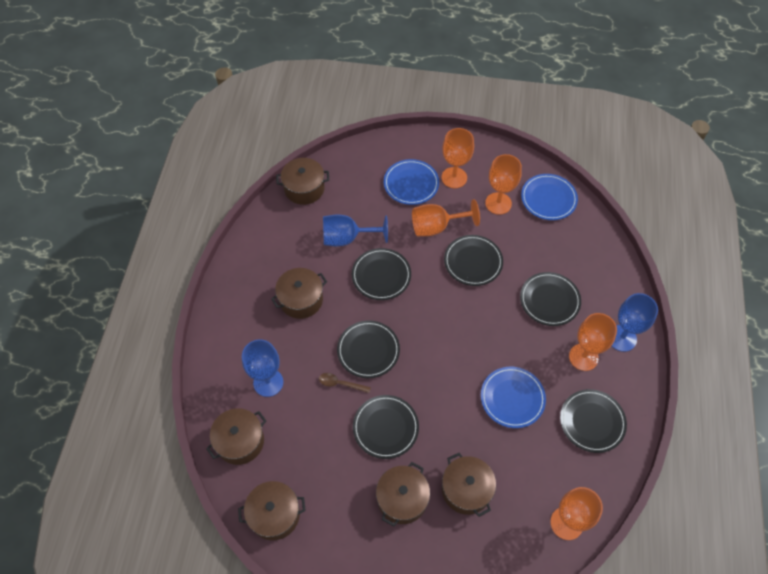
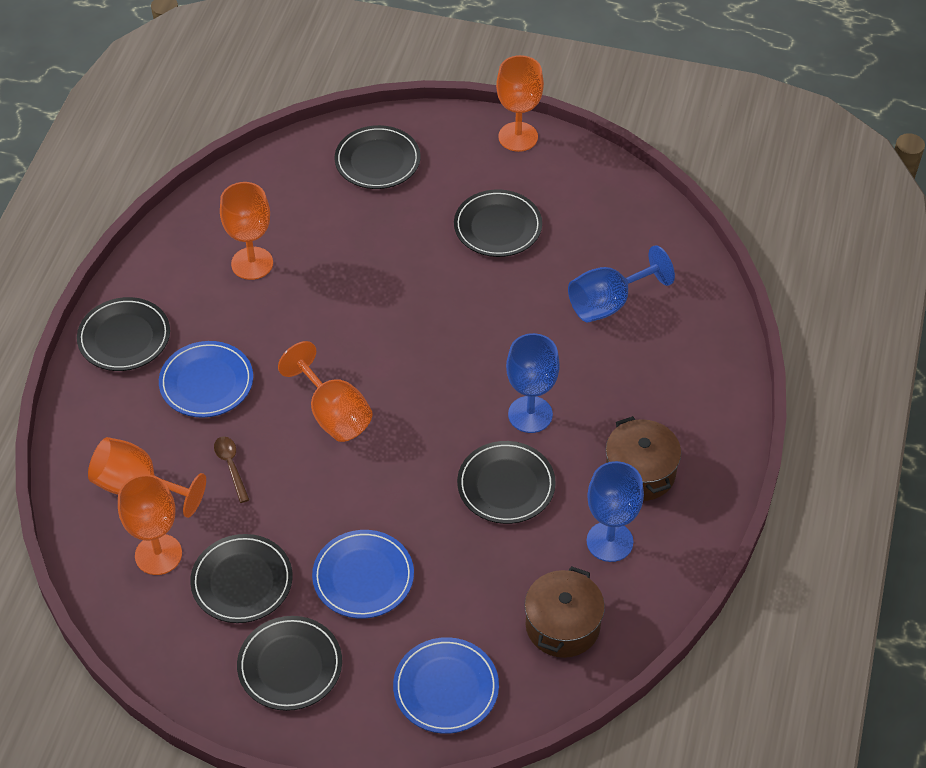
brown pot: [206,408,266,465] [238,481,306,541] [271,268,327,319] [276,158,329,205] [376,462,430,526] [442,453,496,517] = 6 -> [525,566,605,658] [606,416,681,501] = 2

